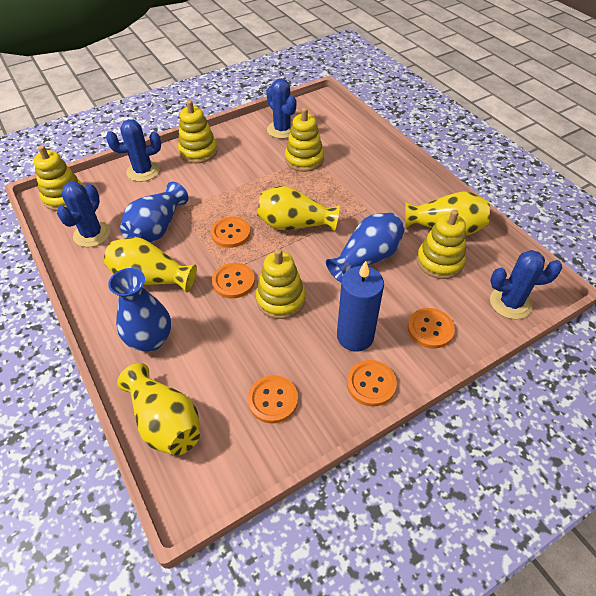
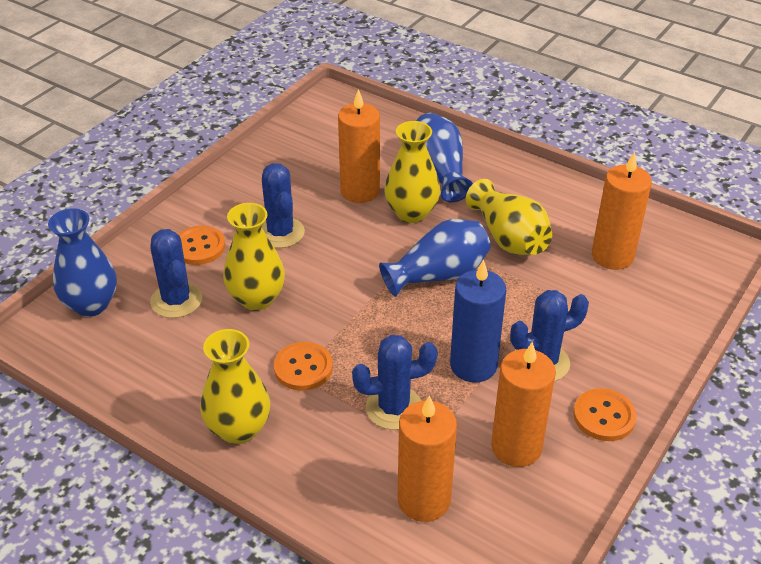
orange button: [211,217,251,248] [212,263,255,299] [248,375,298,424] [347,360,397,407] [408,308,455,349] = 5 -> [178,226,225,265] [274,342,333,391] [573,388,637,441] = 3
orange candle: none = 0 -> [338,89,380,203] [398,395,457,522] [491,342,556,467] [592,152,652,270] = 4
yellow stacking toy: [34,145,83,211] [178,100,218,163] [256,249,306,319] [285,108,324,172] [417,210,466,279] = 5 -> none = 0

